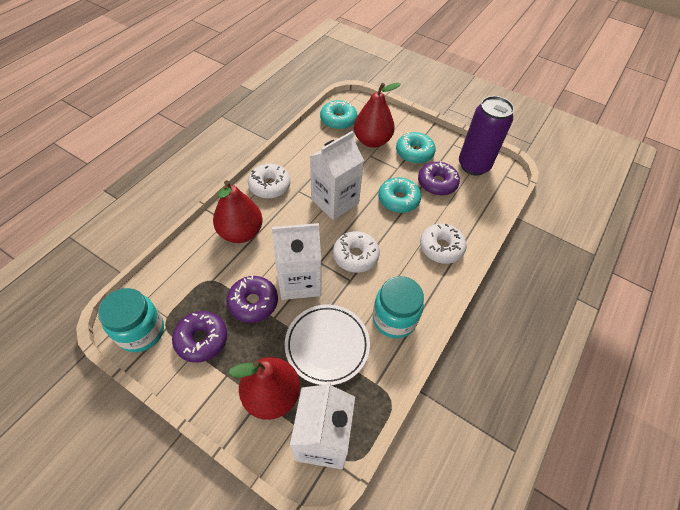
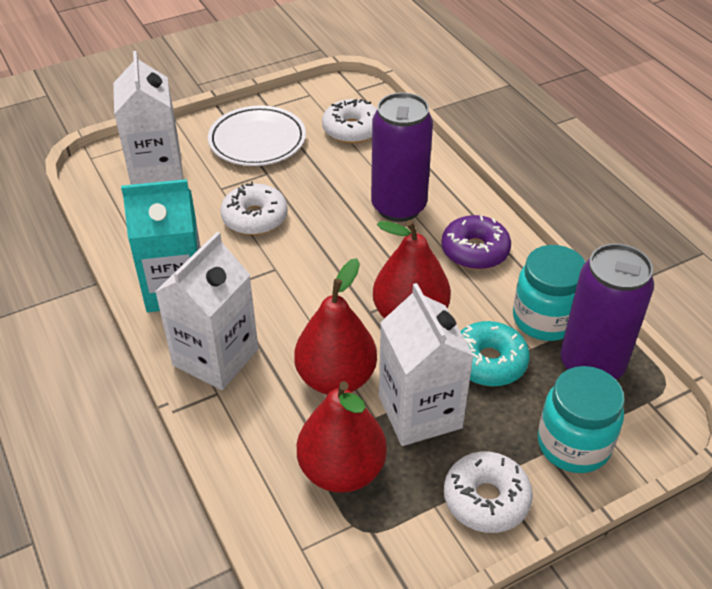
purple can: [459,96,514,176] = 1 -> [371,92,433,222] [561,244,654,380] = 2
purple donut: [172,311,227,363] [227,275,278,323] [418,161,460,196] = 3 -> [441,215,511,270] = 1
turquoise carton: none = 0 -> [121,179,201,312] = 1
turquoise donut: [320,100,357,130] [378,177,421,213] [396,132,436,164] = 3 -> [460,321,530,386] = 1

